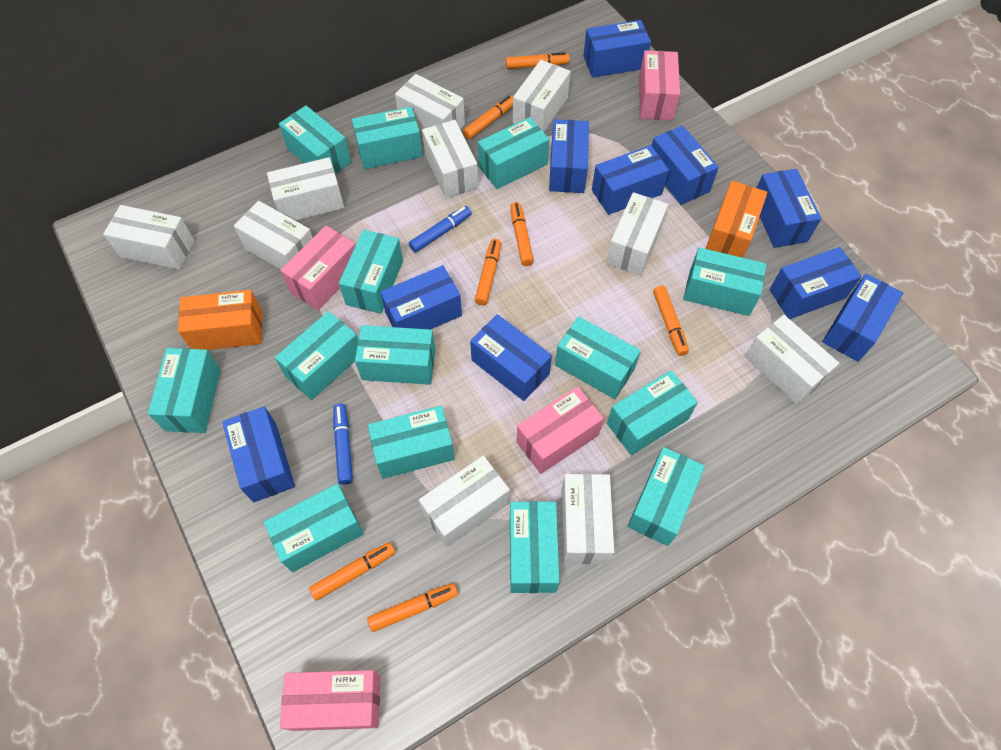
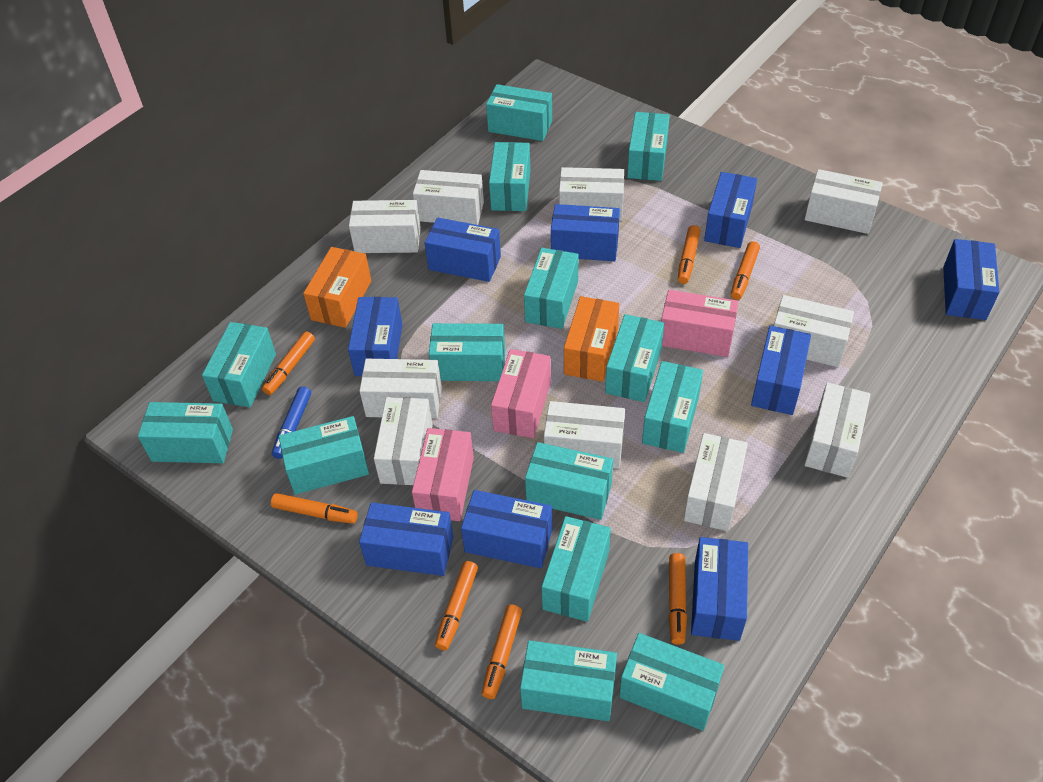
blue box: [222,406,295,502] [380,265,462,329] [470,314,552,401] [549,119,589,193] [583,20,651,78] [592,145,669,215] [652,125,719,205] [757,169,822,248] [769,247,862,319] [822,274,903,362] = 10 -> [348,297,403,376] [359,502,453,576] [424,218,501,282] [461,490,552,568] [551,204,620,261] [691,537,748,641] [704,172,757,248] [751,326,811,415] [943,239,999,320] = 9
blue marker: [333,404,353,485] [409,206,472,253] = 2 -> [272,386,311,459] = 1
pink box: [280,226,355,310] [280,670,380,731] [516,387,604,474] [639,50,680,120] = 4 -> [412,428,474,521] [491,349,551,438] [661,290,738,357] = 3

